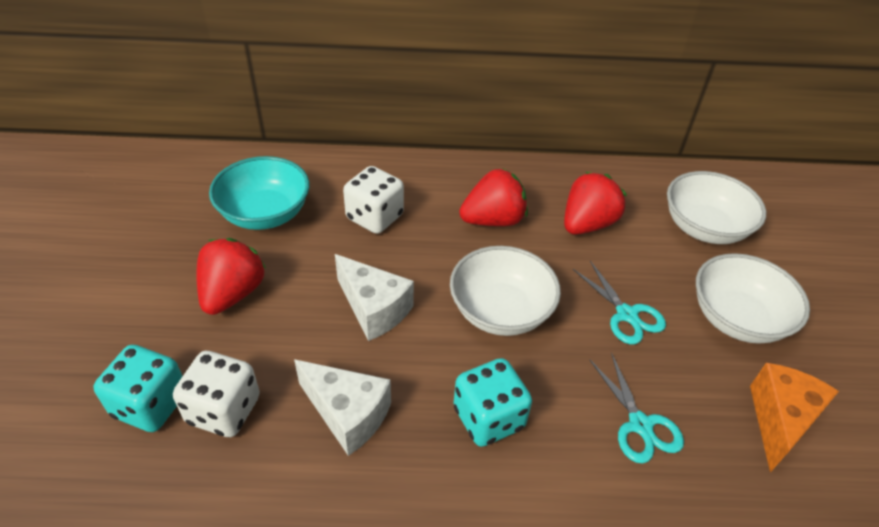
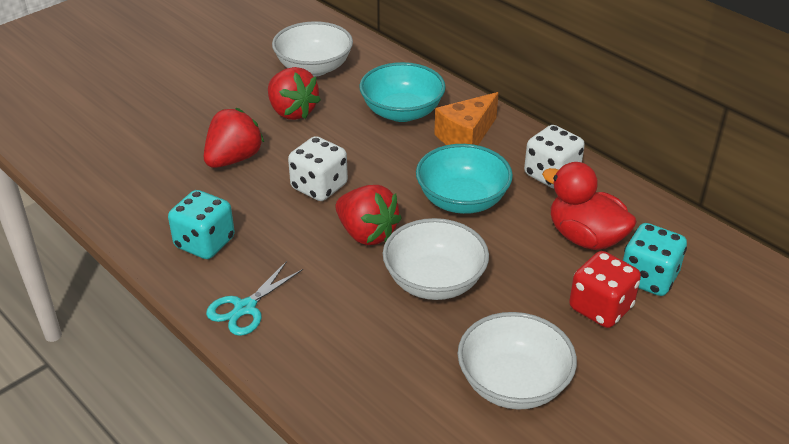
red dice: none = 0 -> [569,251,641,328] = 1
red duck: none = 0 -> [542,162,637,250] = 1
turquoise bowl: [209,156,310,230] = 1 -> [359,62,446,122] [416,144,513,214] = 2
turquoise scissors: [573,261,666,345] [590,353,684,464] = 2 -> [206,261,303,336] = 1
white cheese: [294,359,391,456] [335,254,414,341] = 2 -> none = 0

